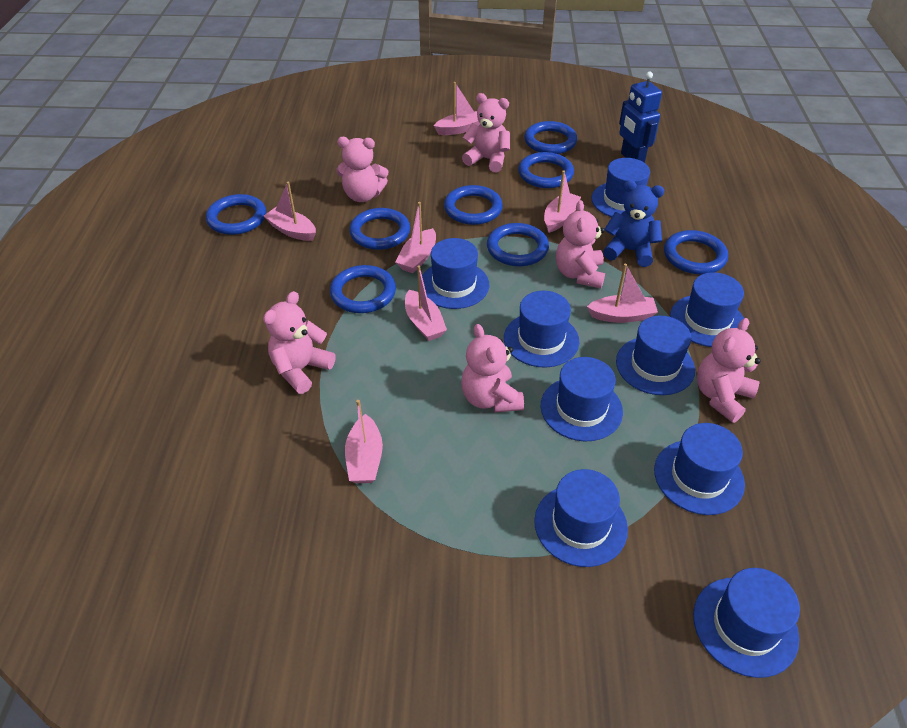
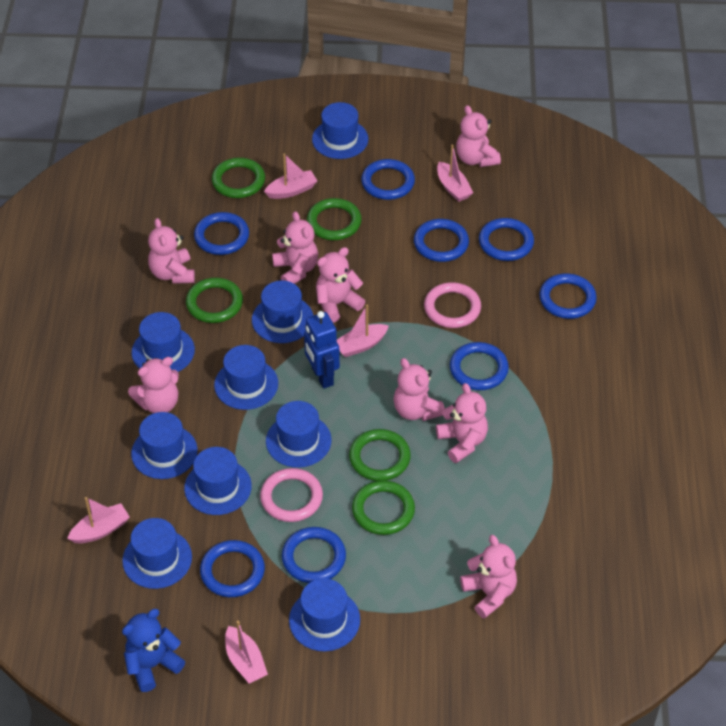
green ring: none = 0 -> [186,278,243,323] [212,158,265,198] [307,198,362,240] [349,429,411,481] [352,480,415,535] = 5
pink boat: [264,182,316,241] [345,400,383,483] [395,202,436,273] [405,266,447,341] [434,82,480,135] [544,170,581,233] [587,264,658,323] = 7 -> [67,497,130,544] [225,621,268,684] [264,153,317,199] [336,304,389,357] [437,145,473,202] = 5
pink ring: none = 0 -> [260,468,323,522] [424,282,481,328] = 2
pink teddy bear: [263,291,335,394] [336,137,388,202] [461,324,524,412] [462,93,510,172] [556,200,605,288] [697,318,761,423] = 6 -> [128,357,179,413] [148,218,195,284] [272,211,318,284] [316,247,365,322] [393,358,445,421] [436,383,488,463] [456,105,501,167] [460,535,517,619] = 8

